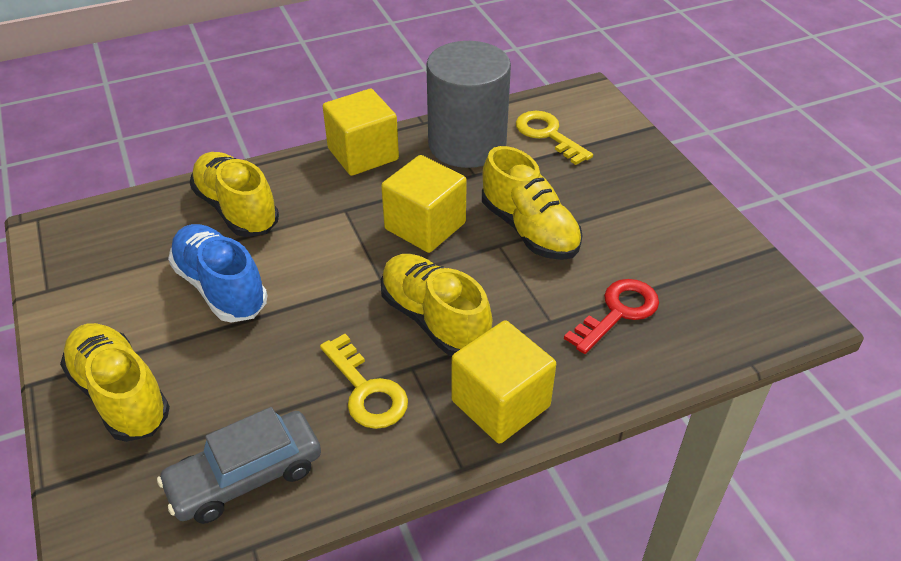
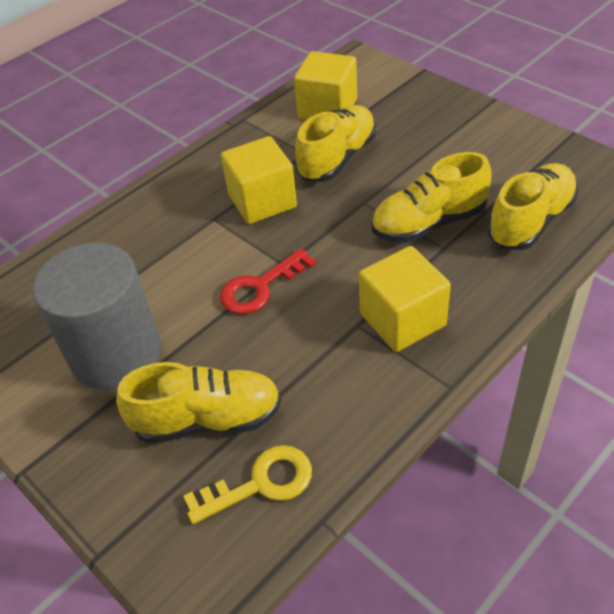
blue shoe: [168,224,267,323] = 1 -> none = 0
grey car: [157,407,321,524] = 1 -> none = 0
yellow key: [320,334,408,429] [516,111,593,165] = 2 -> [184,445,312,524] = 1

